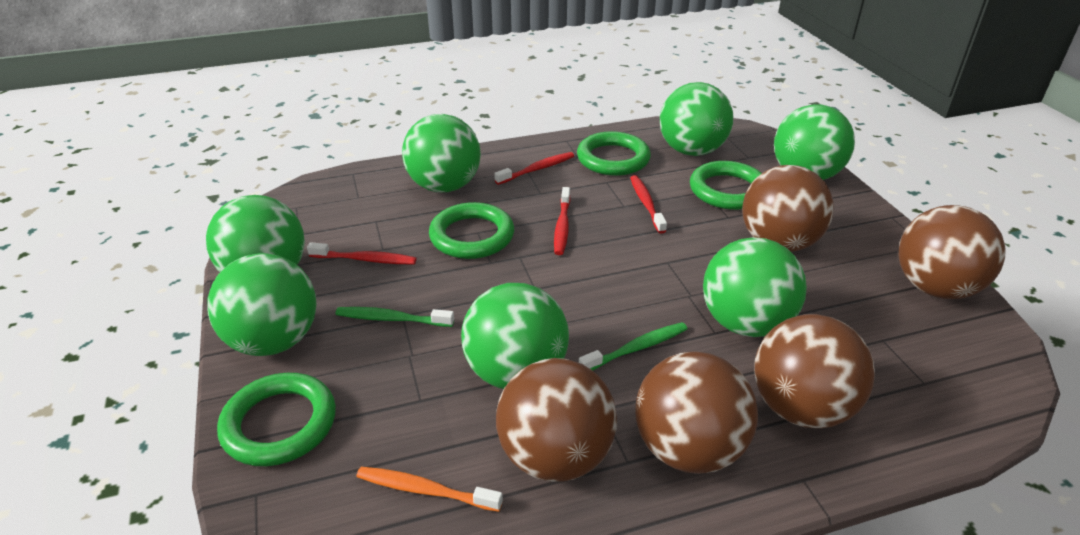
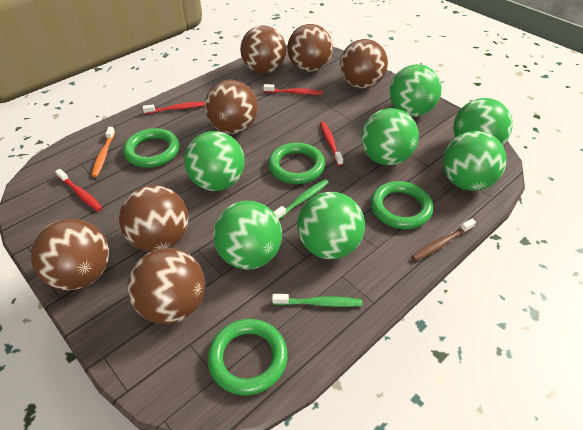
brown ball: [496,358,617,482] [635,352,758,474] [742,165,834,252] [754,314,875,428] [898,205,1006,299] = 5 -> [30,219,109,290] [119,185,188,252] [127,248,205,324] [205,80,258,134] [240,25,286,74] [287,24,333,72] [340,39,388,89] = 7
brown toothbrush: none = 0 -> [411,219,476,261] = 1

